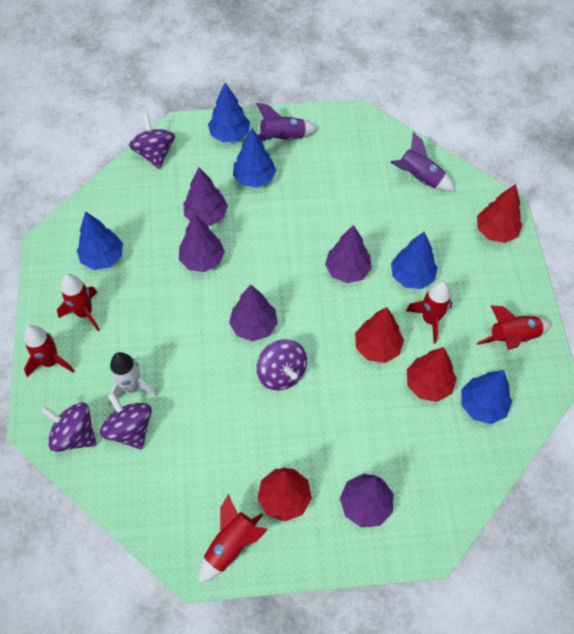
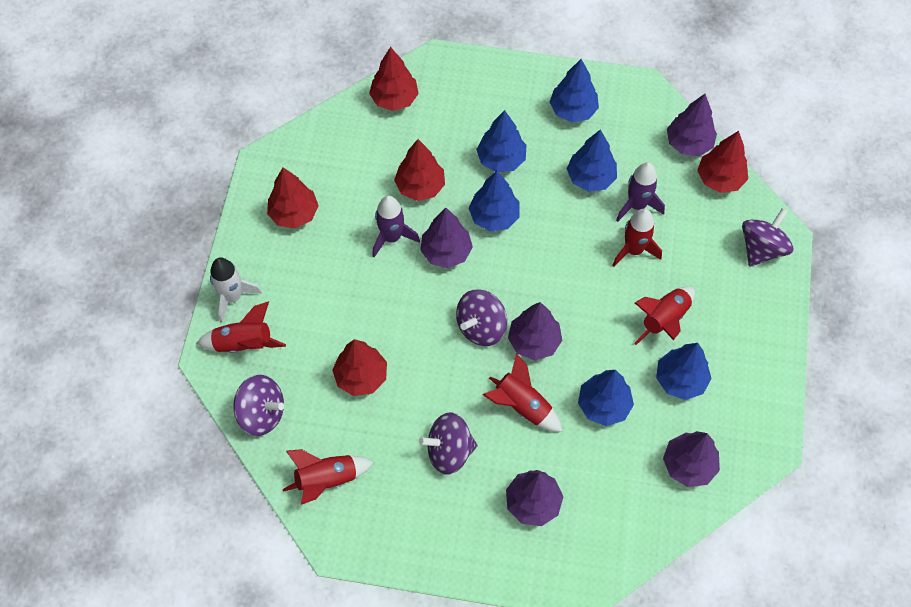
blue tree: [77,211,123,270] [208,83,250,142] [233,128,276,188] [391,232,438,289] [461,370,512,424] = 5 -> [469,171,520,232] [476,110,526,172] [550,59,599,122] [567,130,617,192] [578,370,634,426] [656,343,712,400] = 6
red tree: [258,467,312,522] [355,307,404,363] [407,347,457,402] [477,184,522,243] = 4 -> [267,167,319,229] [332,339,387,396] [369,47,419,111] [394,139,445,201] [697,131,748,193] = 5

